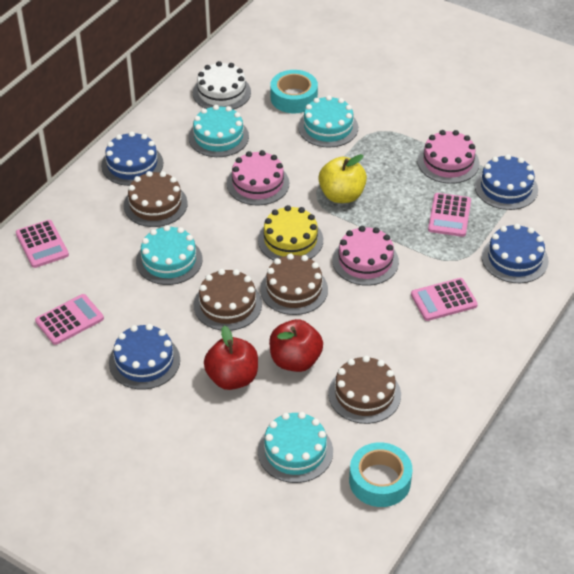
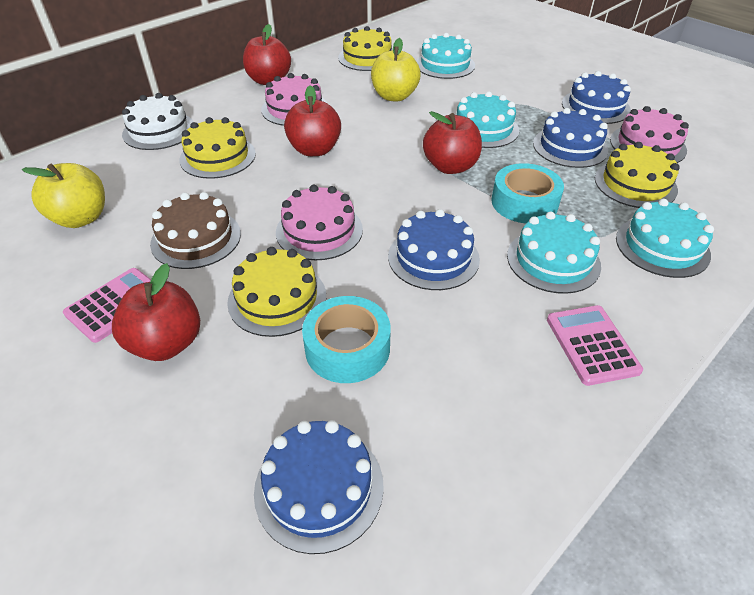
brown cake: [124,171,188,227] [194,269,262,331] [260,253,328,315] [328,356,401,424] = 4 -> [150,192,241,269] = 1
pink calculator: [16,220,69,268] [35,294,104,345] [411,278,478,321] [428,193,471,237] = 4 -> [63,268,151,343] [547,305,643,386] = 2
red apple: [204,326,258,390] [269,319,323,372] = 2 -> [112,263,200,361] [243,24,291,85] [284,85,341,156] [423,111,482,174] = 4
yellow apple: [318,154,367,203] = 1 -> [22,163,105,228] [371,38,421,102] = 2
yellow cake: [258,205,323,261] = 1 -> [179,117,256,179] [227,247,326,337] [338,26,392,71] [595,142,680,208] = 4

